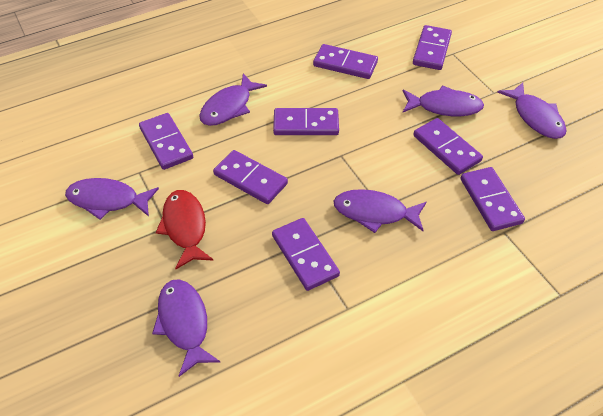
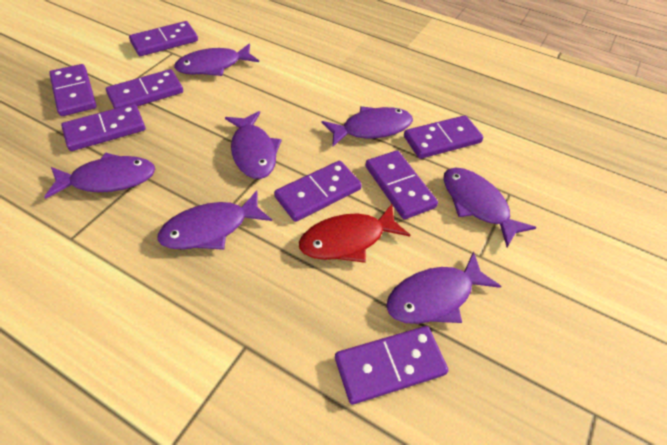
purple fish: [65,178,159,220] [152,279,220,377] [199,73,267,126] [333,189,427,233] [403,85,484,116] [497,82,567,139] = 6 -> [44,152,155,199] [157,190,272,250] [174,43,259,76] [225,111,282,179] [322,106,413,147] [386,251,501,324] [443,167,537,247] = 7

